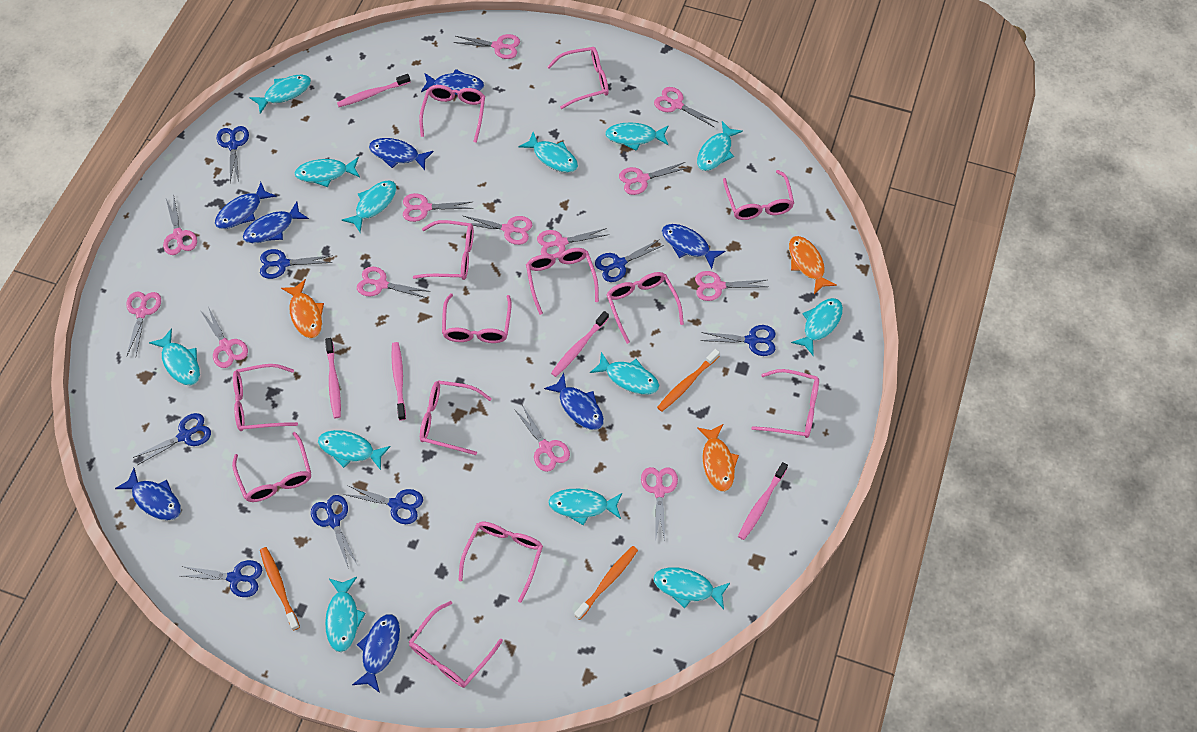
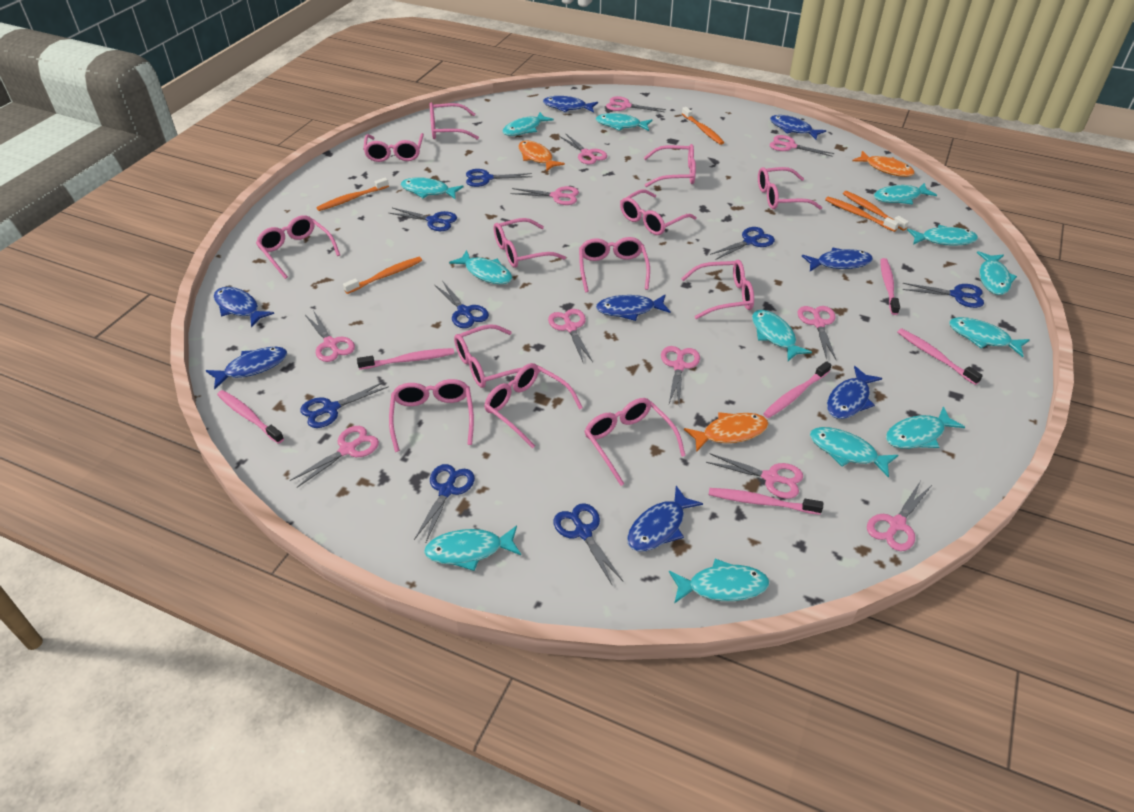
orange toothbrush: [260,547,300,631] [574,546,638,620] [657,349,720,412] = 3 -> [316,177,389,211] [343,257,422,294] [682,107,724,145] [825,197,899,232] [843,191,909,231] = 5
pink scissors: [126,291,161,357] [163,194,197,255] [201,307,248,368] [357,267,431,298] [403,193,474,222] [453,34,520,59] [464,216,532,245] [514,405,570,472] [537,228,610,256] [619,162,687,195] [641,467,678,542] [654,87,719,127] [695,271,768,301] = 13 -> [290,426,379,488] [305,310,355,362] [511,186,579,205] [548,309,593,362] [559,133,607,164] [606,96,666,112] [661,346,700,404] [706,453,803,499] [769,135,834,157] [798,306,836,360] [867,481,932,551] = 11
pink toothbrush: [325,338,341,418] [337,74,410,107] [391,342,406,420] [551,311,609,377] [738,462,788,540] = 5 -> [217,390,284,444] [357,348,454,370] [709,488,823,515] [763,361,832,418] [880,258,900,315] [897,329,983,385] = 6

